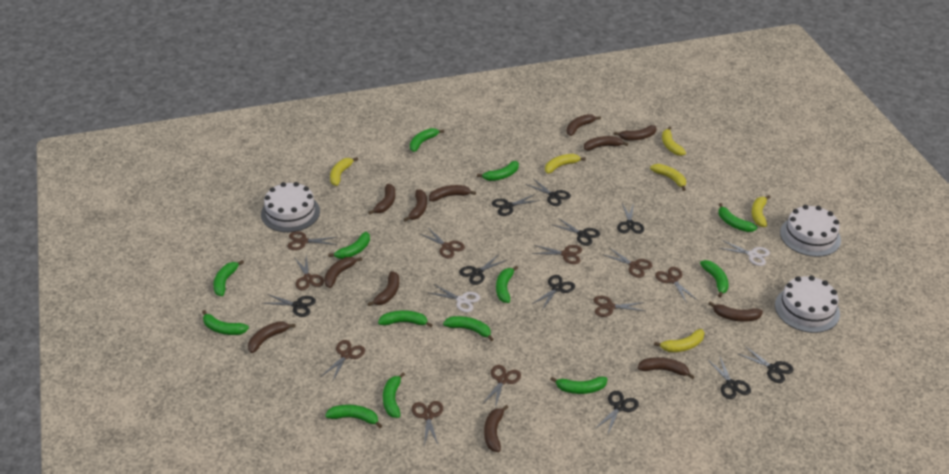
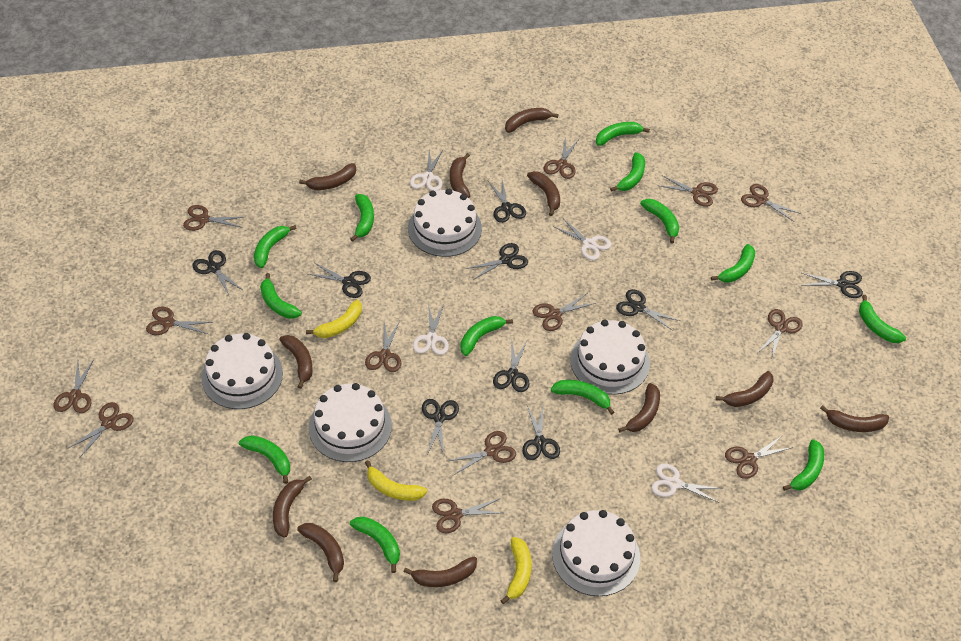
black scissors: [262,294,316,317] [459,255,507,285] [492,194,540,216] [526,179,571,206] [532,275,575,310] [551,218,600,246] [595,391,639,434] [617,203,644,234] [707,357,751,399] [739,346,794,383] = 10 -> [192,250,244,297] [308,263,371,298] [422,399,459,455] [466,243,528,280] [488,180,526,223] [493,338,530,392] [522,405,560,460] [616,289,680,331] [802,271,863,298] = 9
brown banana: [248,321,296,353] [324,257,362,288] [367,271,399,306] [368,184,395,215] [404,189,427,222] [429,185,476,201] [484,405,509,452] [566,114,601,136] [584,136,628,151] [614,125,657,141] [637,357,694,379] [709,301,763,322] = 12 -> [273,476,312,538] [279,335,313,389] [297,523,344,582] [299,163,356,190] [404,556,477,587] [450,153,470,198] [505,108,558,133] [527,171,560,216] [618,383,660,433] [716,371,773,407] [820,405,889,432] = 11
brown scissors: [287,231,337,250] [294,255,324,290] [322,340,365,381] [412,401,443,445] [420,229,465,258] [483,365,521,409] [532,245,582,264] [593,296,645,317] [602,248,653,278] [655,267,697,303] = 10 -> [53,359,94,413] [67,402,134,457] [146,307,212,335] [183,205,244,231] [365,321,401,372] [432,498,503,533] [448,431,516,475] [533,293,596,331] [544,136,579,179] [657,175,718,207] [725,435,793,479] [741,184,801,222] [759,309,803,358] = 13
white cake: [261,182,320,232] [775,276,840,333] [780,205,841,257] = 3 -> [201,333,283,409] [309,383,392,462] [408,189,482,257] [552,510,640,596] [570,320,650,395] = 5
white scissors: [430,285,480,312] [719,240,770,266] = 2 -> [410,149,443,191] [413,304,449,355] [554,218,612,260] [651,464,723,503] = 4
yellow banana: [330,157,358,186] [545,154,586,174] [650,164,686,191] [654,329,704,352] [662,126,686,156] [752,195,770,227] = 6 -> [306,300,362,338] [365,460,427,501] [501,537,531,604] = 3

